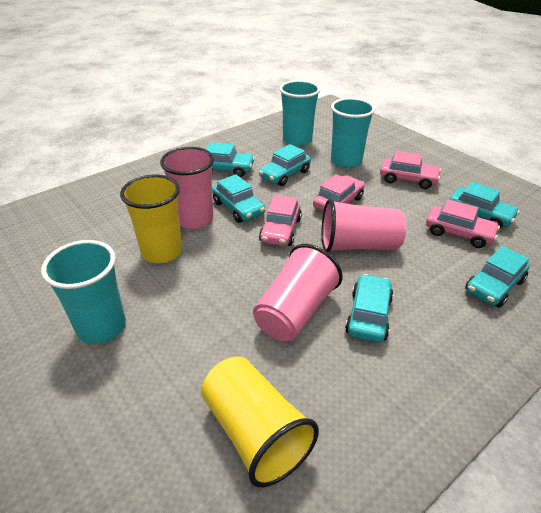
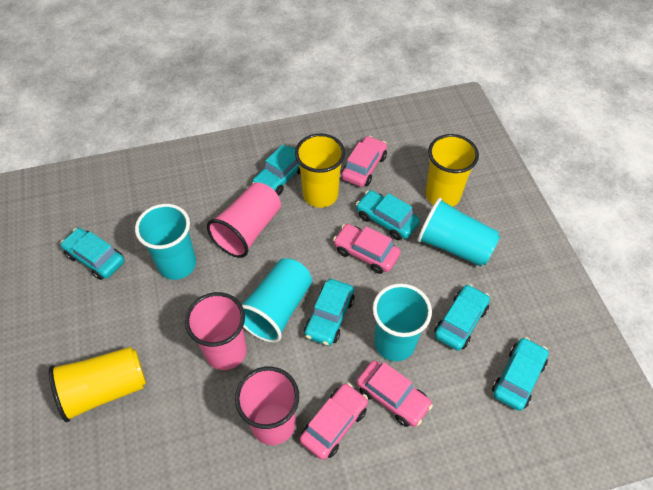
turquoise cup: [41,240,126,344] [280,80,320,146] [331,98,375,168] = 3 -> [135,204,196,280] [242,258,312,343] [373,283,432,361] [417,197,500,267] = 4
yellow cup: [120,175,182,263] [201,356,319,487] = 2 -> [49,347,146,422] [295,133,345,208] [425,134,479,207] = 3

